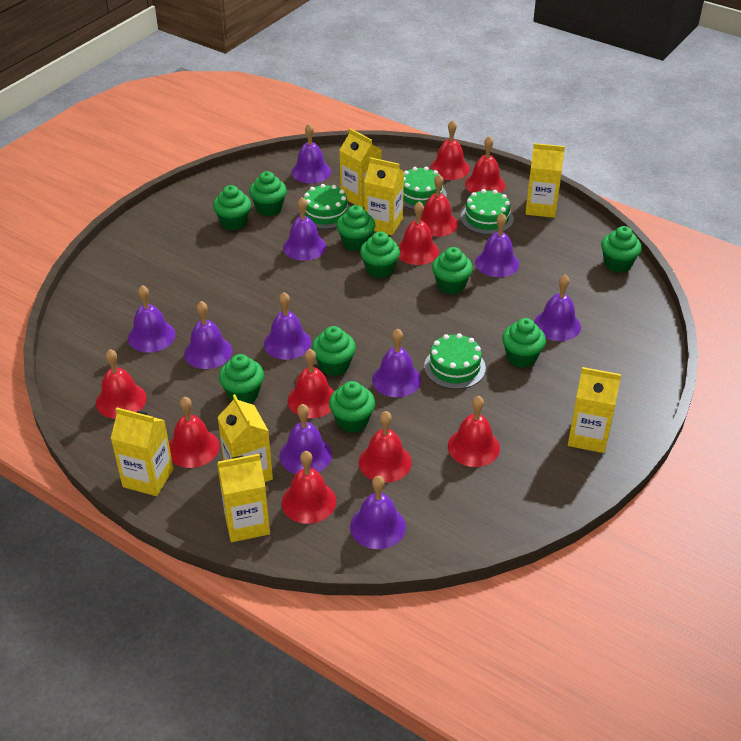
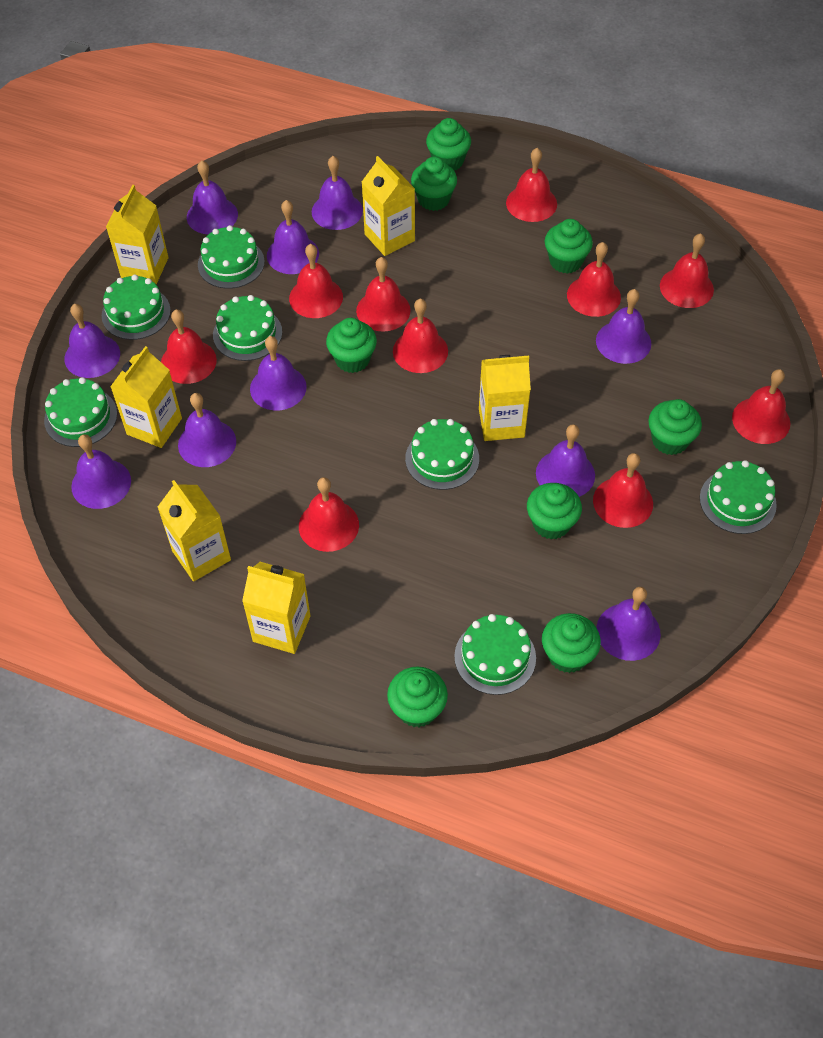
green cake: [299,184,350,229] [403,167,447,210] [424,333,486,389] [461,189,514,235] = 4 -> [44,377,117,447] [102,274,171,340] [198,225,265,289] [213,295,282,361] [405,419,479,490] [454,614,536,695] [700,460,777,534] = 7
green cupcake: [213,185,251,230] [219,354,264,403] [249,171,287,216] [312,326,356,376] [329,381,375,433] [337,205,375,251] [360,231,400,278] [432,247,473,294] [502,318,546,368] [601,226,642,273] = 10 -> [326,318,377,373] [387,666,448,727] [411,157,457,211] [426,118,471,170] [527,483,582,540] [542,613,601,673] [545,219,593,274] [648,399,702,455] = 8
yellow carton: [111,408,173,496] [217,394,273,482] [217,454,270,542] [340,128,382,208] [364,157,404,235] [525,143,565,218] [568,367,621,453] = 7 -> [106,185,169,284] [110,346,182,448] [158,480,231,581] [242,562,310,654] [362,156,415,256] [479,355,531,441] = 6

